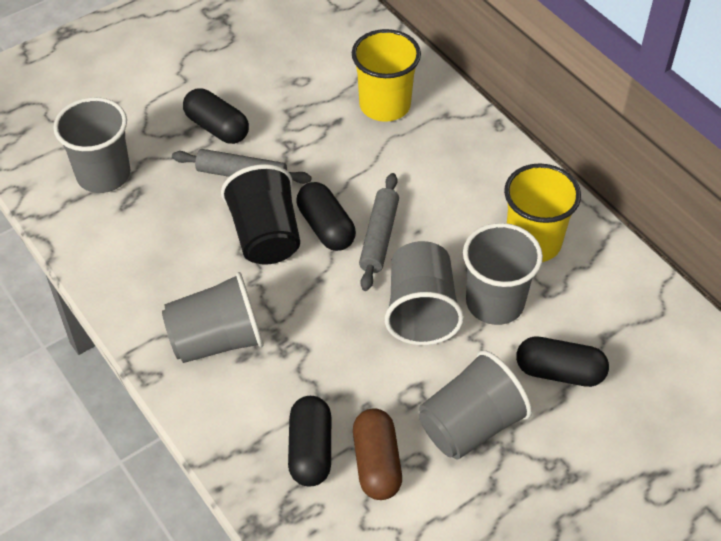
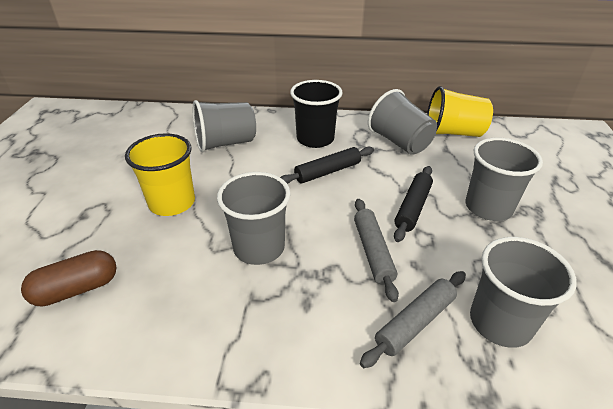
black capsule: [183,88,249,144] [288,396,331,487] [297,182,356,251] [516,337,609,387] = 4 -> none = 0
black rolling pin: none = 0 -> [280,147,374,184] [394,166,433,242] = 2

